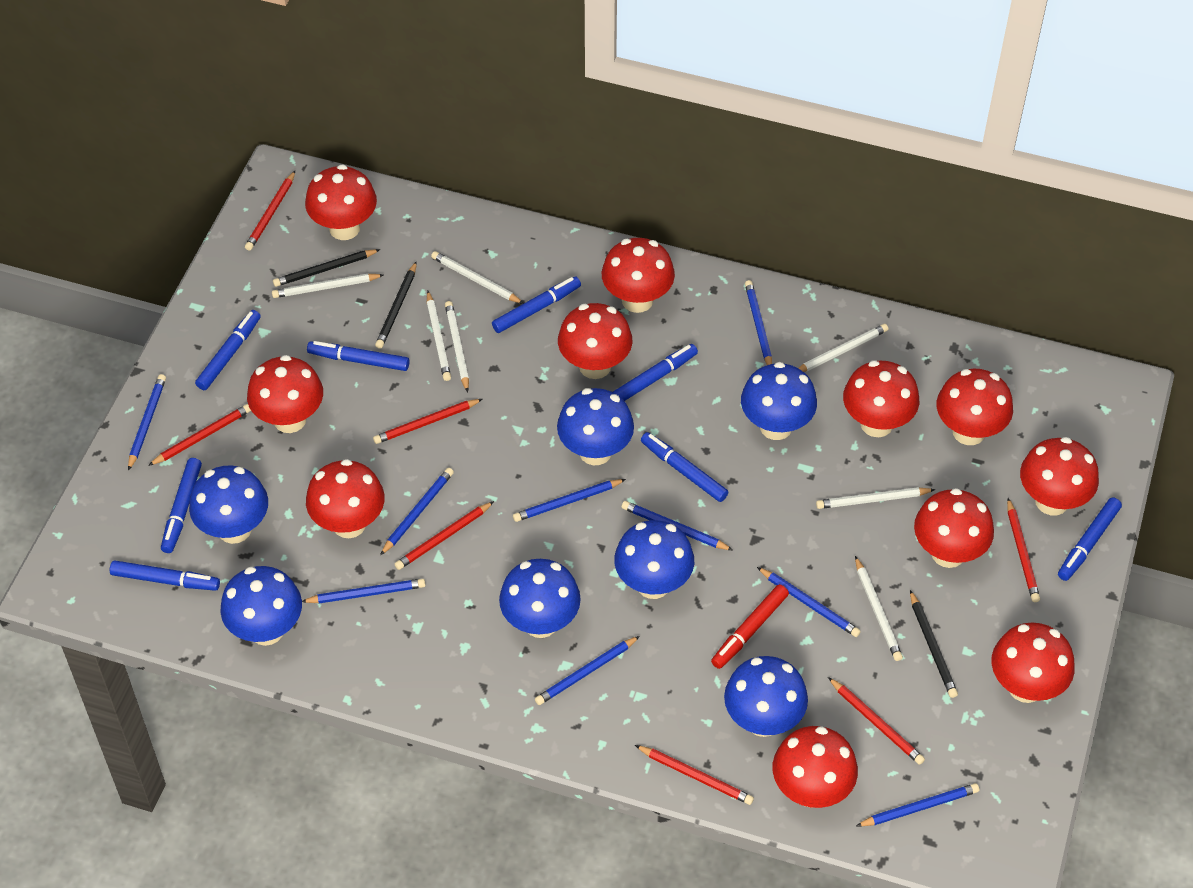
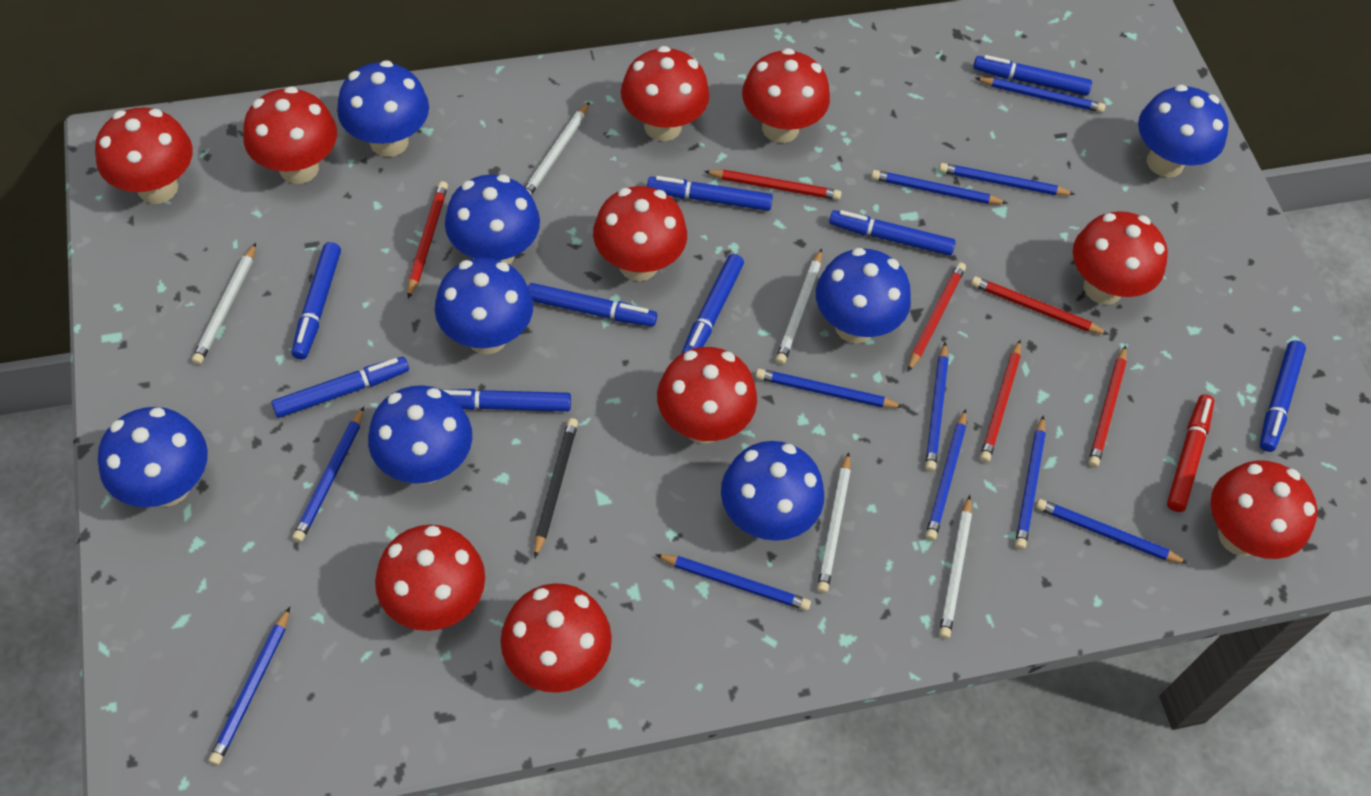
black pencil: [273,249,380,287] [375,261,417,349] [910,590,958,698] = 3 -> [534,418,578,558] = 1
blue marker: [110,561,220,591] [161,458,202,553] [195,310,261,390] [307,341,410,371] [492,276,581,333] [613,344,698,401] [641,432,728,502] [1058,497,1122,581] = 8 -> [272,357,409,418] [292,242,341,360] [443,389,571,411] [528,283,657,326] [647,176,773,211] [681,254,744,354] [829,210,956,256] [973,55,1092,95] [1260,340,1306,452] = 9
blue mushroom: [189,466,268,544] [220,566,302,646] [499,559,581,638] [557,388,634,465] [614,520,694,599] [724,656,808,737] [741,362,817,440] = 7 -> [98,407,208,507] [337,60,429,157] [368,385,472,484] [435,258,533,354] [445,174,540,265] [721,441,824,541] [816,248,911,344] [1138,85,1229,178] = 8
blue pencil: [128,374,166,471] [302,579,426,603] [380,468,454,555] [513,479,626,522] [535,636,640,705] [622,501,733,550] [745,280,772,365] [757,567,861,637] [856,783,979,826] = 9 -> [209,607,290,765] [292,407,364,542] [655,554,811,611] [756,368,904,408] [871,170,1007,204] [925,342,949,472] [925,409,967,541] [939,163,1075,195] [975,77,1105,113] [1015,415,1046,550] [1036,499,1188,564] = 11
red mushroom: [247,355,323,433] [305,164,377,240] [306,459,385,538] [558,303,632,379] [602,238,675,313] [773,726,858,808] [843,360,919,437] [914,488,994,568] [937,369,1013,445] [992,623,1075,703] [1020,437,1099,515] = 11 -> [95,107,193,204] [243,86,337,184] [375,525,485,631] [501,583,612,693] [593,186,687,281] [621,46,710,141] [657,347,757,444] [742,48,830,143] [1073,211,1168,305] [1211,460,1317,559] = 10
red pencil: [148,404,251,466] [245,171,295,251] [373,399,482,444] [395,501,494,570] [635,745,754,805] [828,677,925,765] [1007,498,1040,602] = 7 -> [407,181,448,299] [704,170,841,200] [908,262,966,372] [971,276,1109,335] [980,340,1021,463] [1088,345,1127,468] = 6
white pencil: [272,274,383,298] [427,291,451,381] [431,251,524,304] [445,301,469,392] [798,324,888,372] [816,487,935,509] [855,556,903,661] = 7 -> [192,243,256,365] [525,102,590,195] [776,249,822,365] [817,452,851,593] [939,495,972,639] = 5

